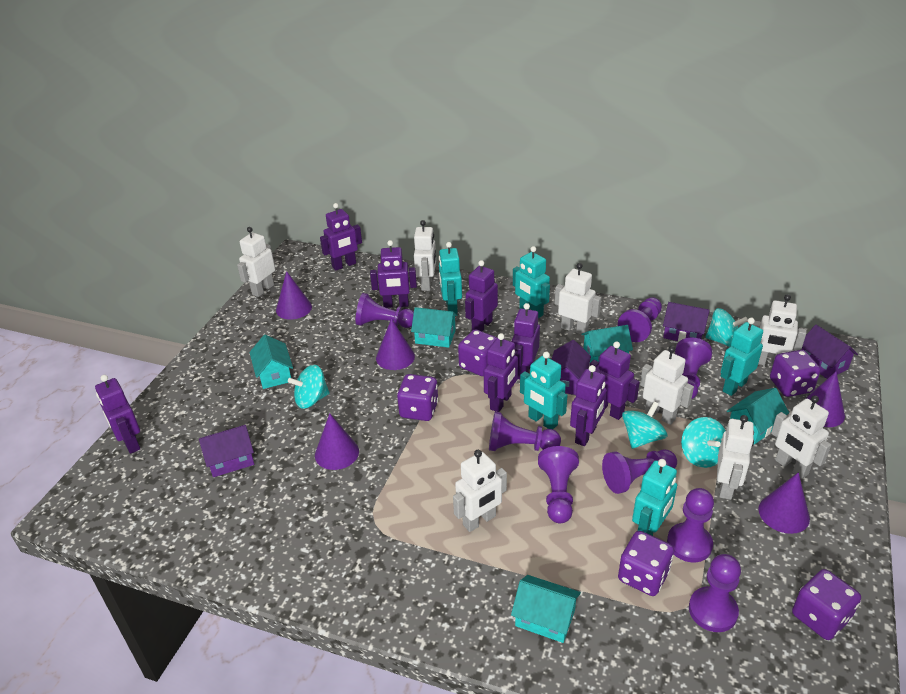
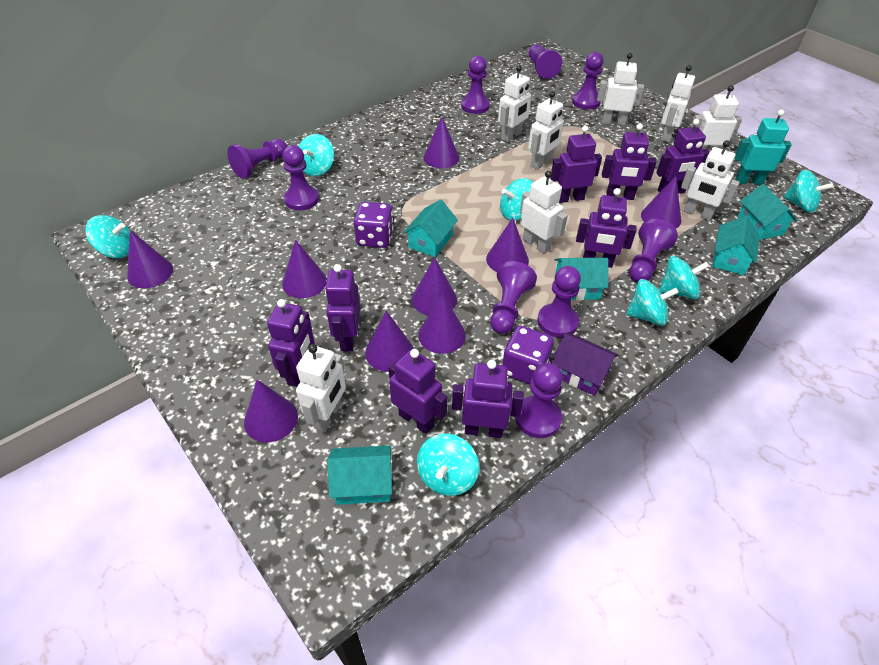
purple cone: [276,271,312,320] [315,413,359,470] [376,318,415,370] [758,472,810,534] [804,371,845,427] = 5 -> [127,230,173,288] [244,380,298,442] [282,240,327,298] [365,311,413,372] [412,257,457,316] [418,294,466,354] [423,117,459,168] [486,218,529,272] [641,176,682,229] = 9
purple dice: [397,374,438,421] [458,329,497,376] [618,531,674,596] [770,350,821,397] [792,569,861,640] = 5 -> [354,202,393,248] [502,326,554,384] = 2
purple house: [199,425,254,477] [551,340,591,395] [663,302,710,342] [802,325,858,379] = 4 -> [551,333,618,396] = 1
purple pawn: [356,293,414,328] [489,412,561,451] [538,446,579,524] [602,449,677,494] [618,297,662,342] [667,488,714,562] [675,338,712,399] [689,554,741,632] = 8 -> [227,139,287,179] [283,145,319,210] [461,55,490,114] [490,261,537,334] [515,363,563,438] [529,44,562,79] [537,266,581,338] [572,52,604,110] [629,219,678,283] = 9
turquoise robot: [439,242,462,314] [513,246,550,318] [520,352,568,429] [632,459,677,536] [721,318,763,396] = 5 -> [734,110,791,185] = 1
turquoise spinning top: [288,365,329,409] [622,402,667,449] [681,417,726,468] [705,308,748,347] = 4 -> [85,215,130,258] [298,134,334,176] [417,434,479,496] [500,178,533,220] [626,279,679,326] [659,256,709,299] [783,170,834,213] = 7

